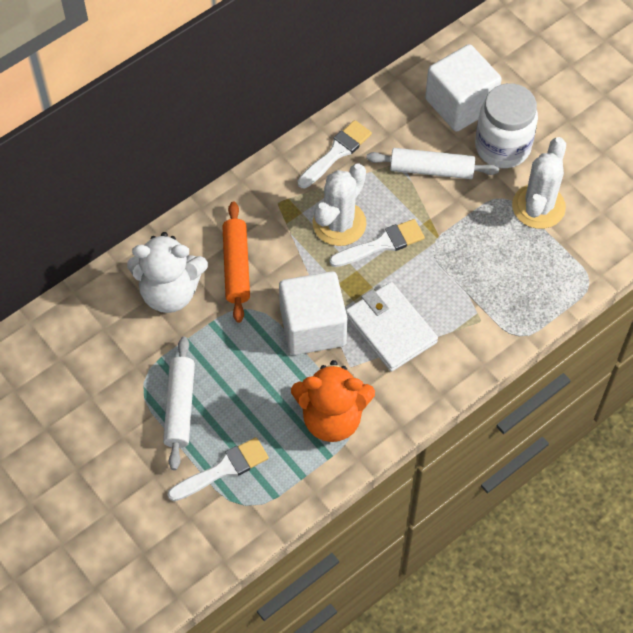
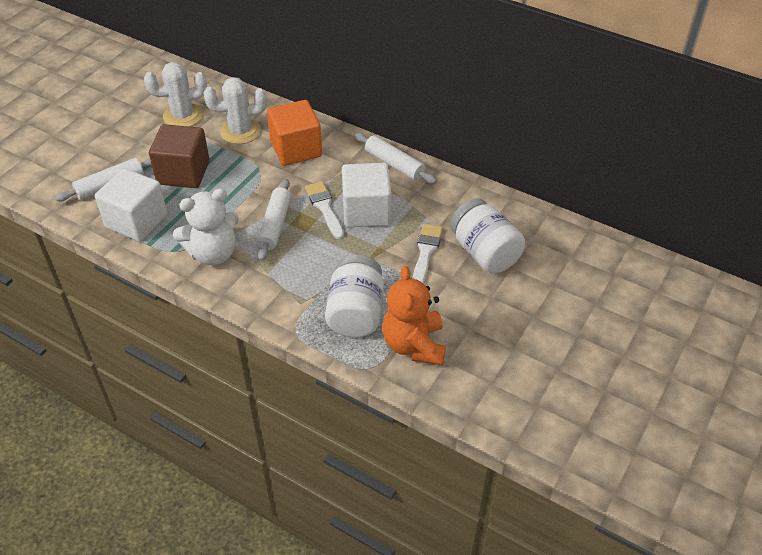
brown cube: none = 0 -> [149,124,210,188] = 1
orange cube: none = 0 -> [267,100,322,166] = 1
orange rolling pin: [222,201,250,323] = 1 -> none = 0
white brush: [168,437,269,501] [298,120,372,188] [329,219,425,267] = 3 -> [305,181,344,239] [412,224,443,284] = 2
white jar: [475,83,538,168] = 1 -> [325,254,384,338] [450,198,525,274] = 2
white rolling pin: [163,337,195,470] [366,148,499,179] = 2 -> [55,158,152,201] [257,179,291,261] [355,133,437,184] = 3
white wallet: [346,282,438,372] = 1 -> none = 0

